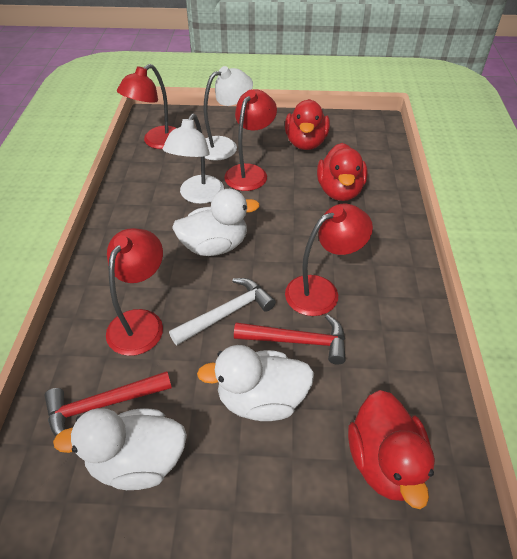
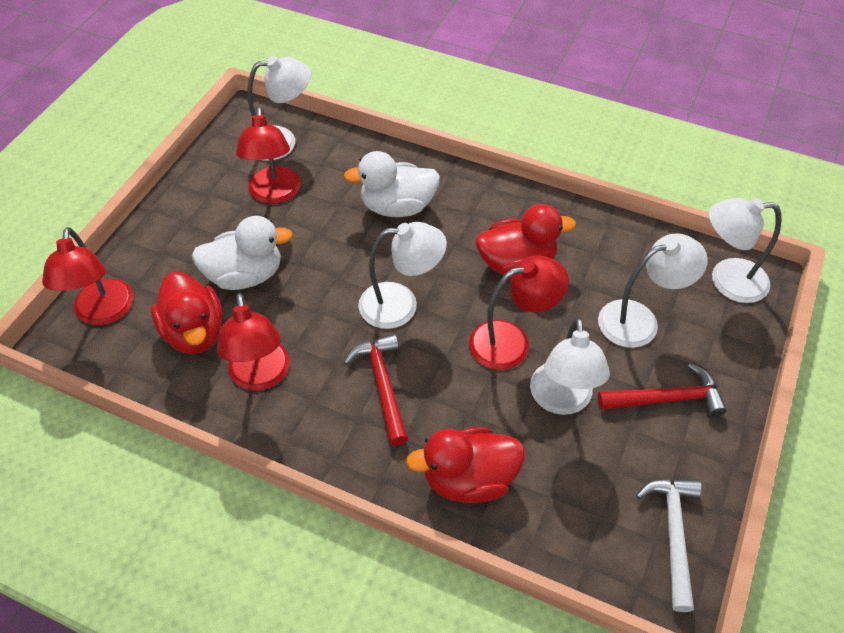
white duck: [53,408,187,490] [172,189,260,256] [197,345,314,421] = 3 -> [192,216,293,290] [344,151,440,217] = 2
white lamp: [163,114,224,204] [204,66,253,161] = 2 -> [247,56,311,161] [358,222,447,329] [530,317,610,415] [598,233,708,348] [709,198,782,303] = 5

